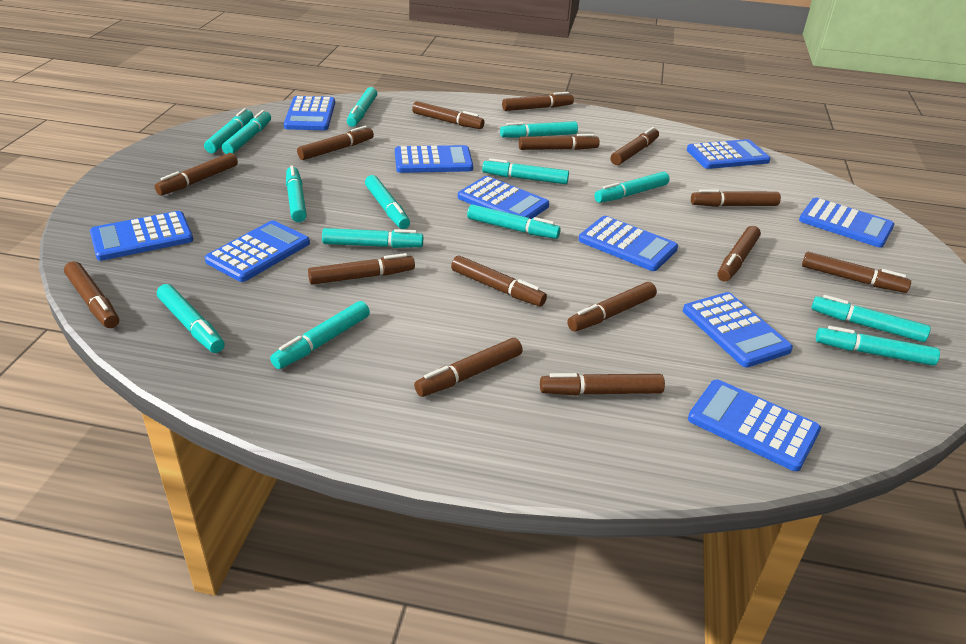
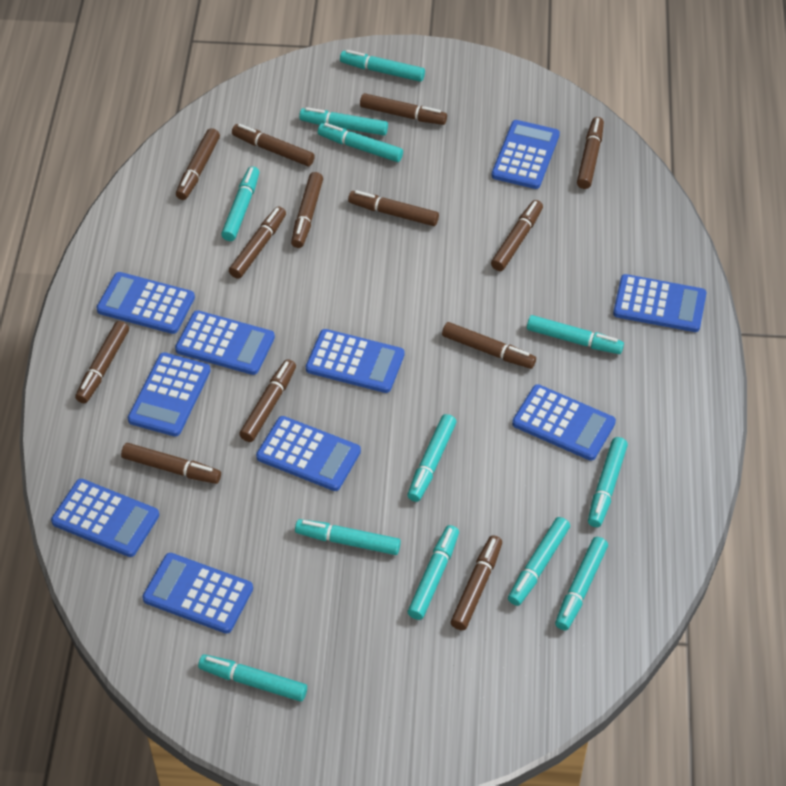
brown marker: [64,261,119,328] [155,153,238,195] [297,126,374,160] [308,253,415,285] [412,101,484,129] [414,338,523,397] [451,255,547,306] [502,92,574,111] [519,134,600,150] [540,373,665,396] [567,282,657,331] [610,127,659,165] [691,189,781,207] [717,226,761,282] [802,252,911,293] = 15 -> [75,321,129,403] [121,443,221,484] [176,128,220,200] [229,206,286,279] [232,124,315,166] [239,359,296,442] [291,172,323,248] [348,190,439,226] [360,93,447,125] [442,322,536,369] [451,535,502,630] [491,200,543,271] [577,117,604,189] = 13
turquoise marker: [157,284,225,353] [204,108,253,153] [222,110,271,154] [270,301,370,369] [286,165,307,222] [322,228,423,248] [347,87,377,127] [365,175,410,229] [467,204,561,239] [482,158,569,184] [500,121,578,138] [594,172,670,203] [811,295,931,342] [816,326,940,366] = 14 -> [198,654,307,702] [221,166,259,241] [295,519,401,555] [299,107,388,135] [318,123,403,162] [340,50,425,82] [407,414,457,502] [408,525,459,620] [508,517,570,606] [527,315,624,354] [555,537,608,630] [588,437,628,527] = 12

